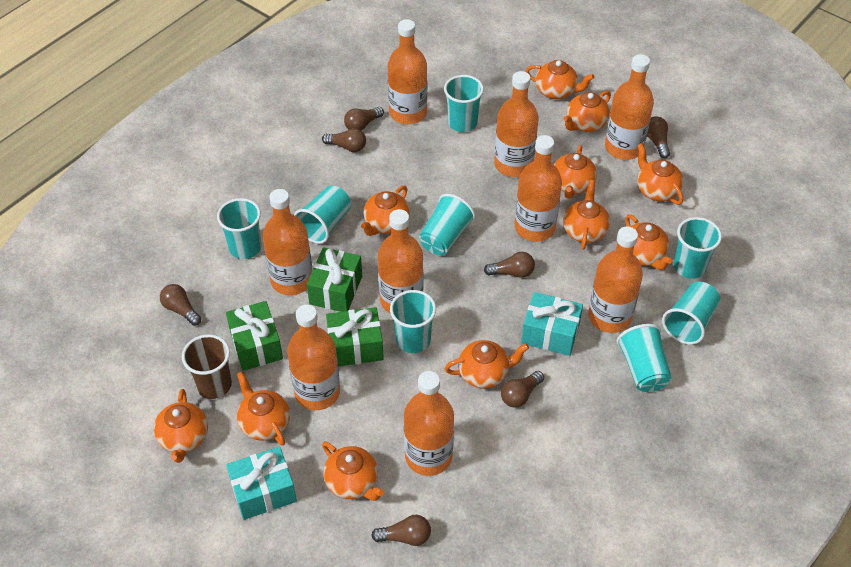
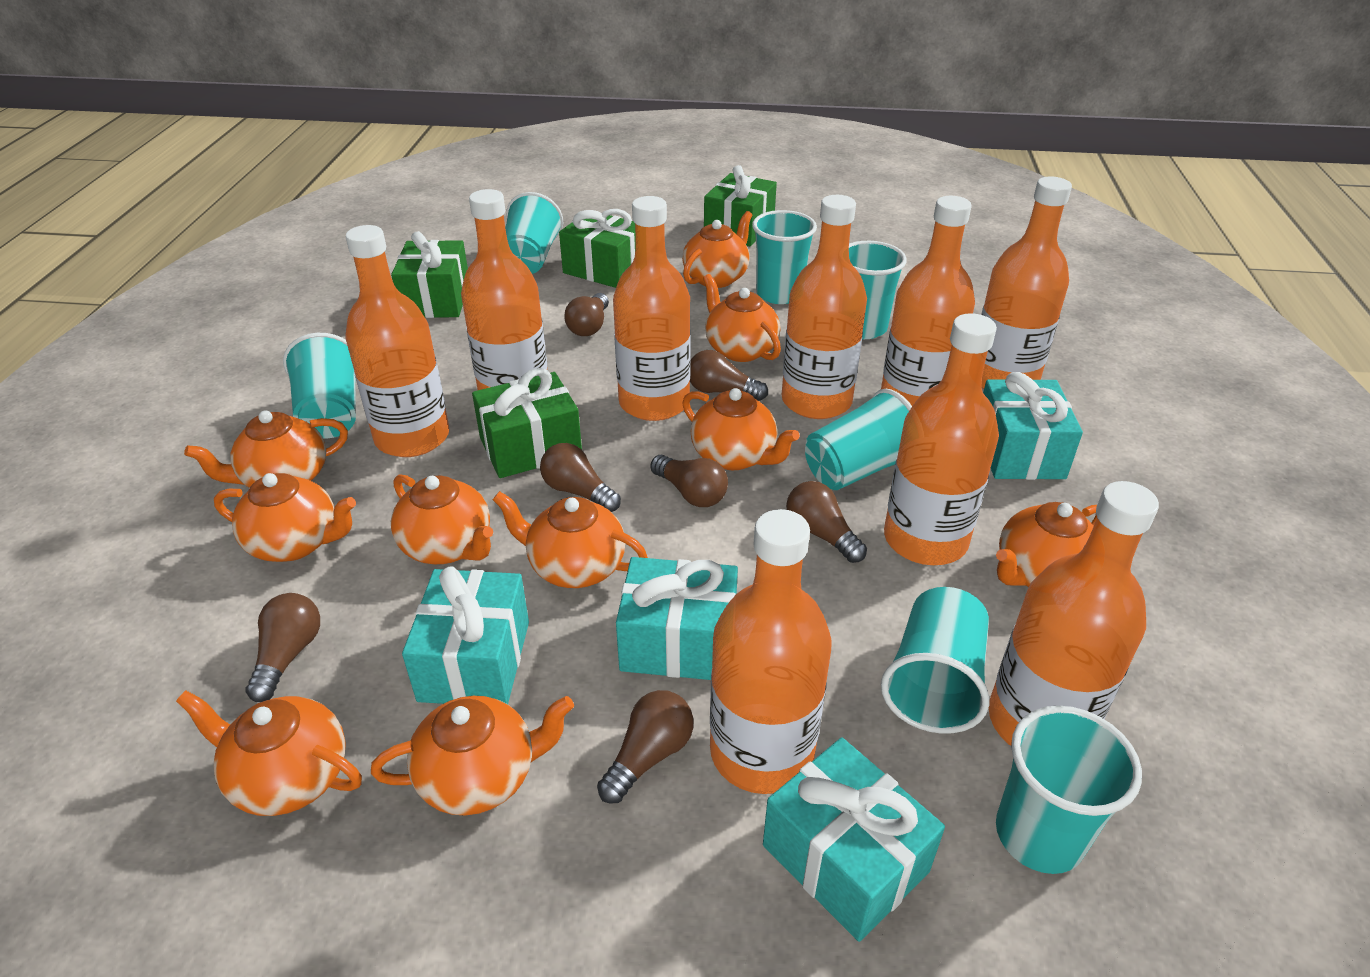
brown cup: [182,334,232,399] = 1 -> none = 0
green gift: [226,301,283,371] [307,247,362,312] [326,307,384,366] = 3 -> [391,231,468,318] [472,368,582,478] [559,209,636,288] [704,165,777,246] = 4
orange teapot: [154,389,208,463] [237,371,290,446] [322,442,384,501] [361,185,410,236] [445,340,529,388] [525,60,595,99] [554,145,597,199] [563,91,611,132] [563,180,610,250] [625,214,672,270] [637,143,683,205] = 11 -> [176,690,362,816] [184,410,348,488] [214,473,356,562] [371,696,574,816] [391,474,493,564] [493,491,648,588] [682,211,752,288] [682,388,800,470] [703,274,781,362] [996,502,1097,587] = 10
turquoise cup: [217,198,261,259] [294,185,351,244] [390,290,436,353] [419,194,476,255] [444,75,484,132] [616,324,672,392] [662,281,720,345] [674,217,722,279] = 8 -> [283,333,356,438] [505,192,563,274] [752,210,817,304] [805,389,912,490] [849,241,907,339] [881,587,989,734] [996,705,1142,874] = 7
turquoise gift: [226,447,297,520] [521,292,583,356] = 2 -> [402,566,529,704] [616,557,738,680] [763,738,945,942] [983,372,1083,480] = 4

